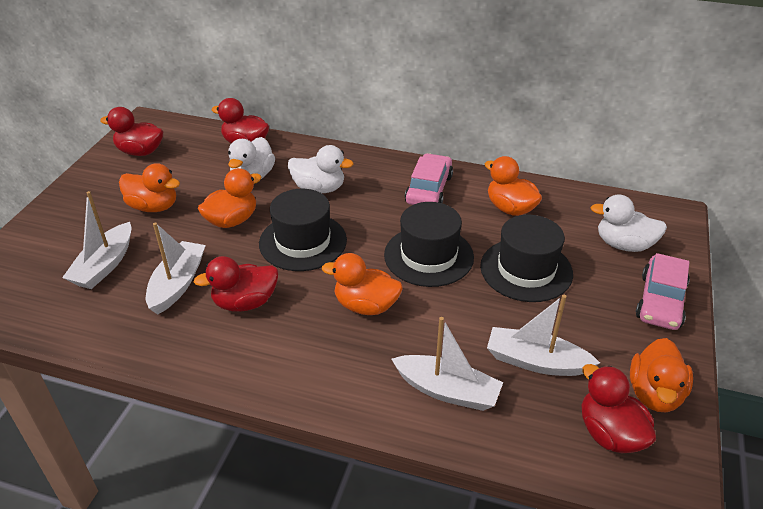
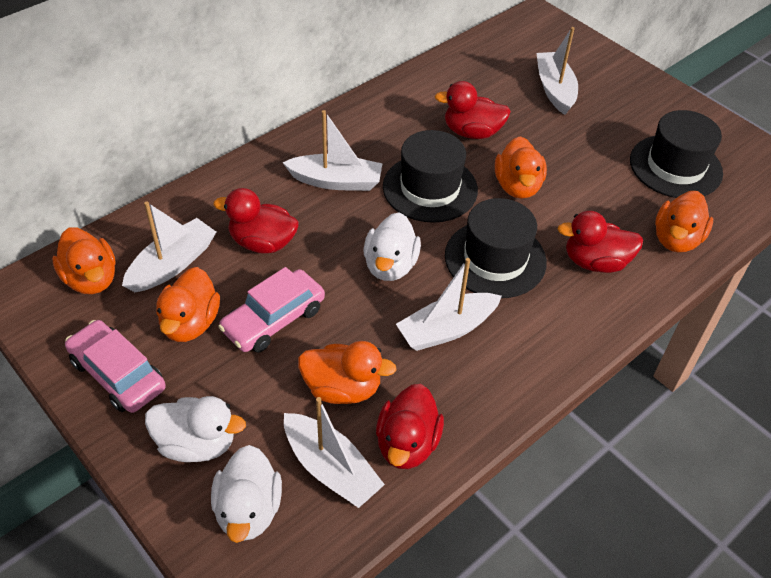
white boat: [62,191,132,289] [146,223,206,315] [392,317,503,411] [487,295,600,376] = 4 -> [122,201,216,292] [282,110,383,191] [284,397,385,508] [396,258,502,351] [536,27,578,115] = 5

